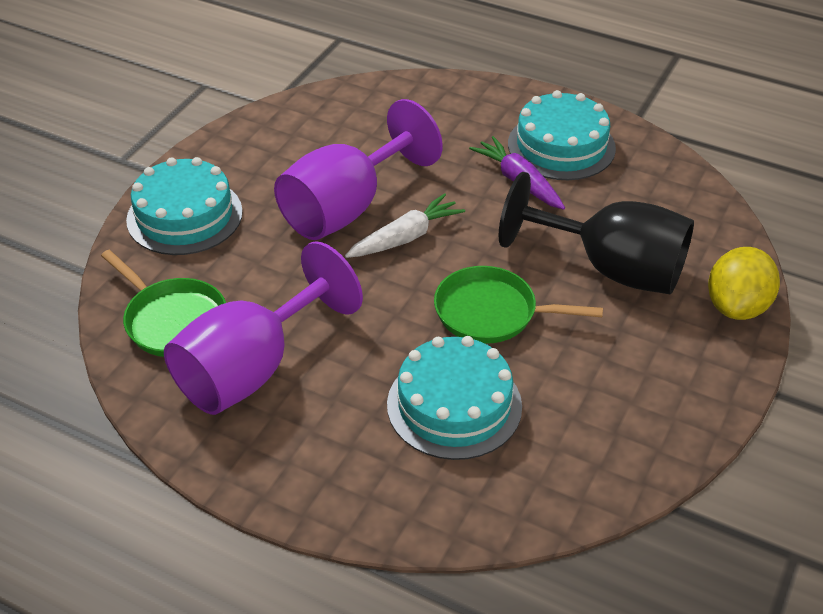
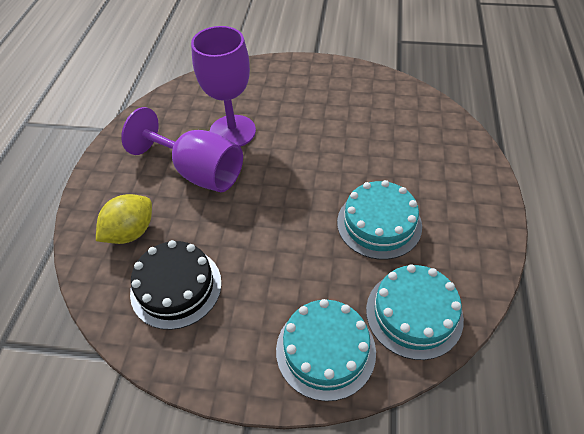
black cake: none = 0 -> [130,240,222,330] = 1
black goblet: [499,172,694,294] = 1 -> none = 0
green pan: [101,250,226,357] [434,266,603,344] = 2 -> none = 0
purple carrot: [469,136,565,210] = 1 -> none = 0
white carrot: [345,193,465,258] = 1 -> none = 0

